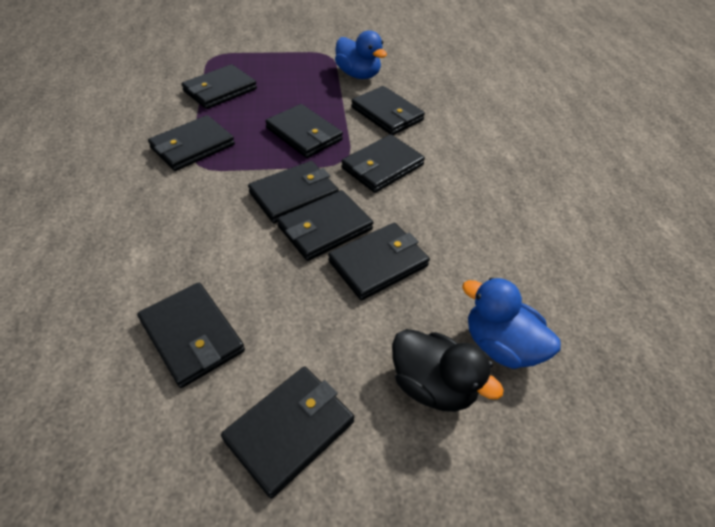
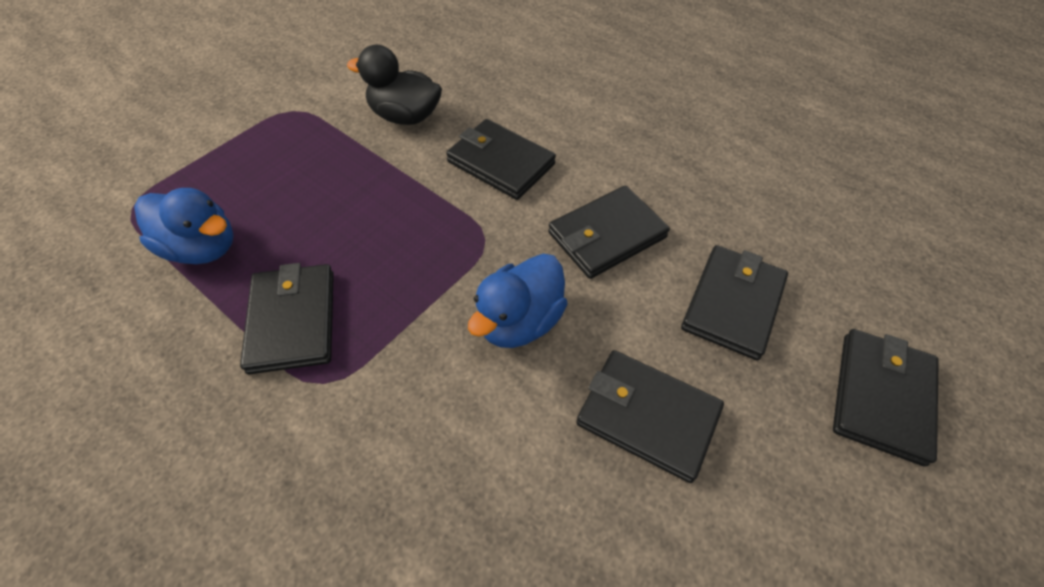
black wallet: [137,282,245,388] [148,115,235,171] [181,64,257,109] [221,366,354,498] [248,161,339,223] [265,104,343,158] [277,190,373,261] [328,223,430,300] [341,134,425,193] [351,86,425,135] = 10 -> [240,263,334,374] [446,119,556,200] [548,186,670,279] [576,350,724,483] [681,245,788,360] [833,329,939,466] = 6

